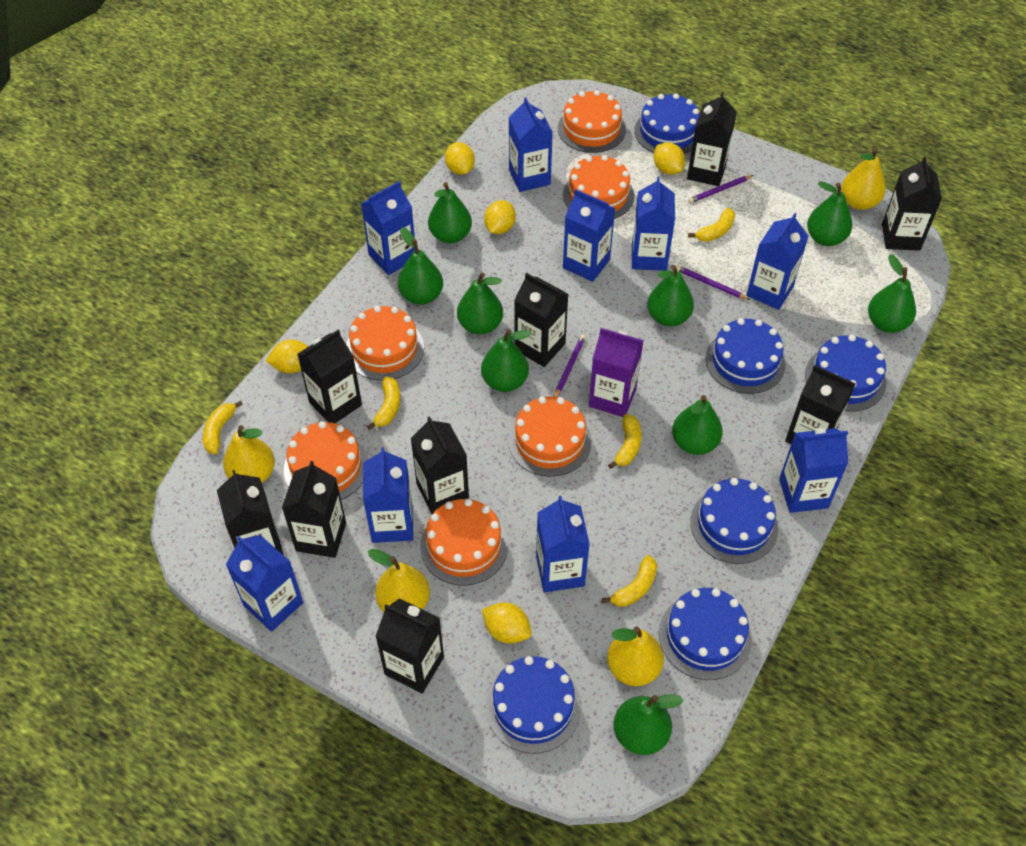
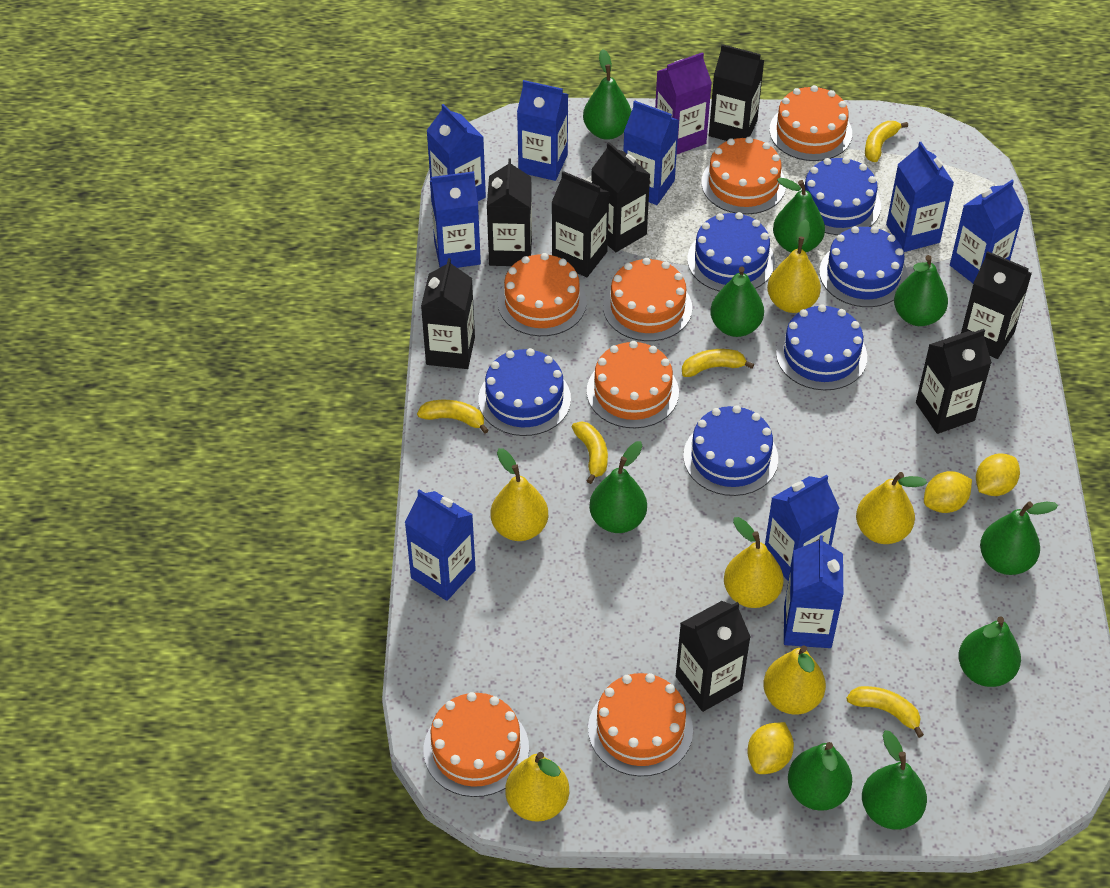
black carton: [217,470,284,555] [282,461,346,558] [297,330,362,423] [375,598,444,693] [410,416,469,514] [514,273,568,367] [687,92,737,186] [785,365,855,444] [882,157,942,251] = 9 -> [421,258,475,369] [487,158,532,266] [552,171,609,277] [591,142,650,252] [676,601,750,712] [709,44,764,141] [916,329,992,434] [961,251,1032,359] = 8
orange cake: [284,421,368,500] [346,306,424,381] [420,499,508,585] [508,396,592,477] [558,90,626,153] [563,155,634,219] = 6 -> [423,692,529,797] [498,253,587,336] [587,341,679,428] [588,673,693,776] [603,258,692,341] [701,137,786,215] [769,85,852,161] = 7
purple pencil: [554,334,586,397] [677,265,750,300] [688,175,753,203] = 3 -> none = 0
yellow lemon: [265,340,309,373] [445,142,475,175] [482,603,532,644] [484,200,516,234] [654,142,685,174] = 5 -> [747,722,794,774] [924,471,972,513] [976,453,1020,496] = 3
yellow pear: [223,425,275,483] [368,549,430,612] [607,626,664,686] [841,148,886,210] = 4 -> [491,448,548,541] [505,752,569,822] [724,517,784,608] [763,645,826,715] [767,219,821,313] [856,472,927,544] = 6

